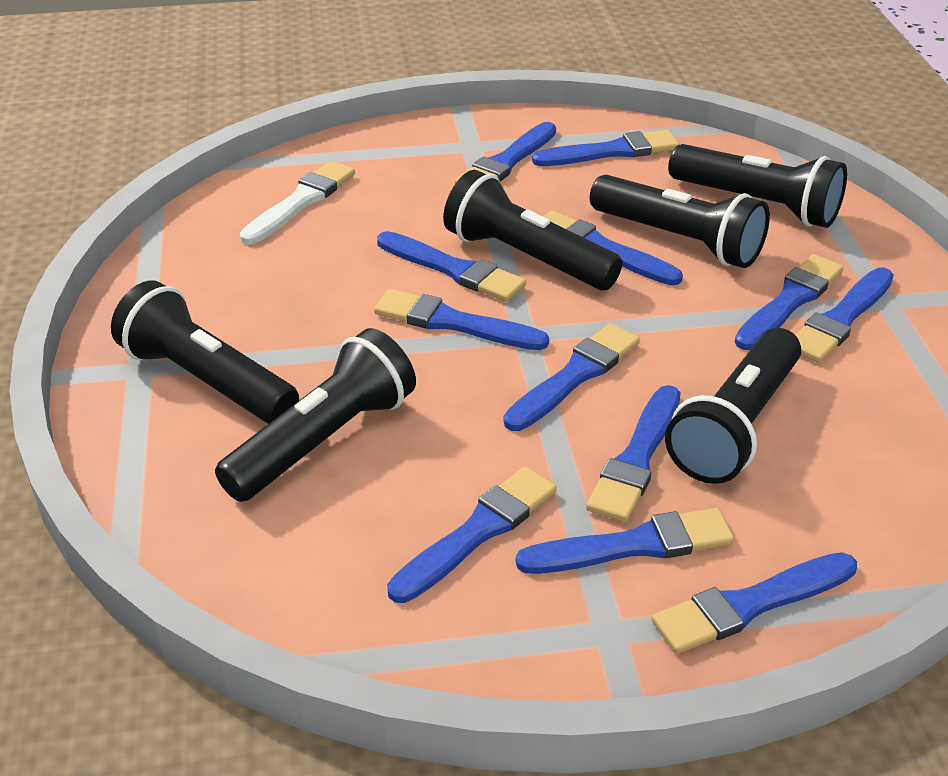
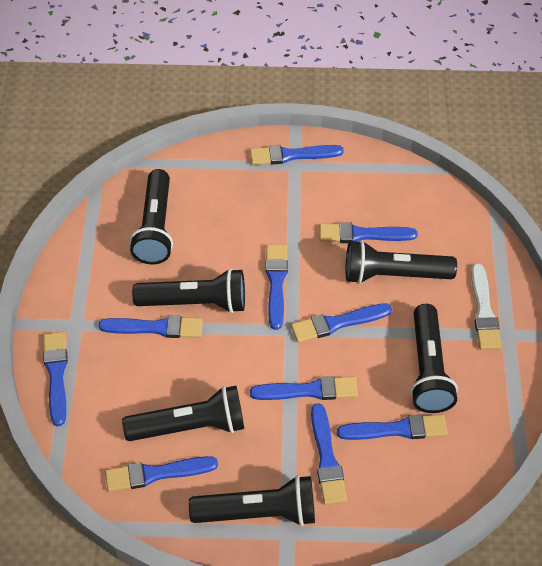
blue brush: [374,289,549,350] [377,231,526,302] [387,466,557,603] [455,122,556,184] [503,323,640,431] [516,508,734,574] [532,130,680,166] [543,210,683,286] [586,385,681,522] [652,552,857,654] [735,254,844,350] [796,267,894,363] = 12 -> [43,332,68,426] [98,316,203,338] [105,456,218,492] [250,145,344,165] [250,376,358,400] [265,244,288,330] [291,303,392,342] [311,403,347,505] [319,222,418,243] [337,414,448,440] = 10

